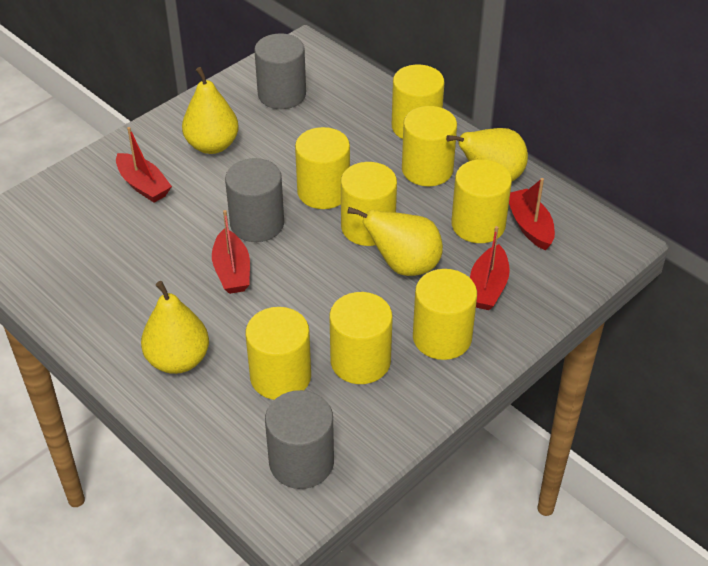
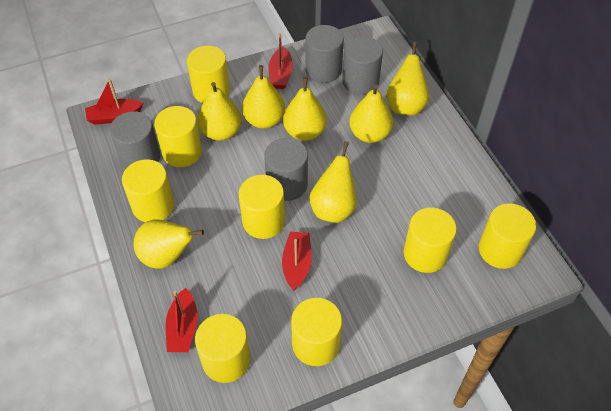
grey cylinder: [225,158,284,242] [254,34,306,109] [265,390,334,489] = 3 -> [110,111,160,169] [264,138,308,201] [305,25,344,83] [342,36,383,95] = 4
yellow pear: [141,281,209,374] [182,67,239,154] [348,207,443,276] [446,128,528,181] = 4 -> [133,219,204,269] [198,82,241,141] [242,65,285,129] [283,77,327,141] [309,141,357,223] [349,84,393,143] [386,42,429,116] = 7

